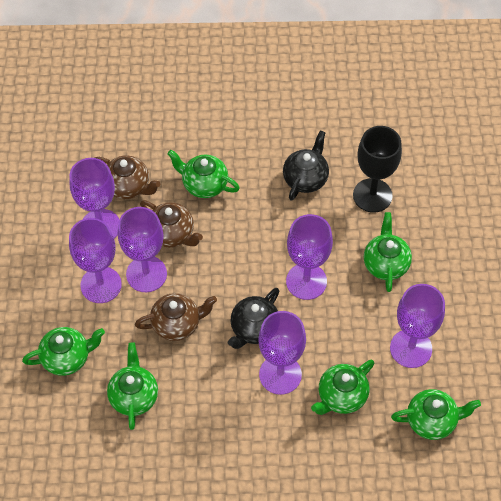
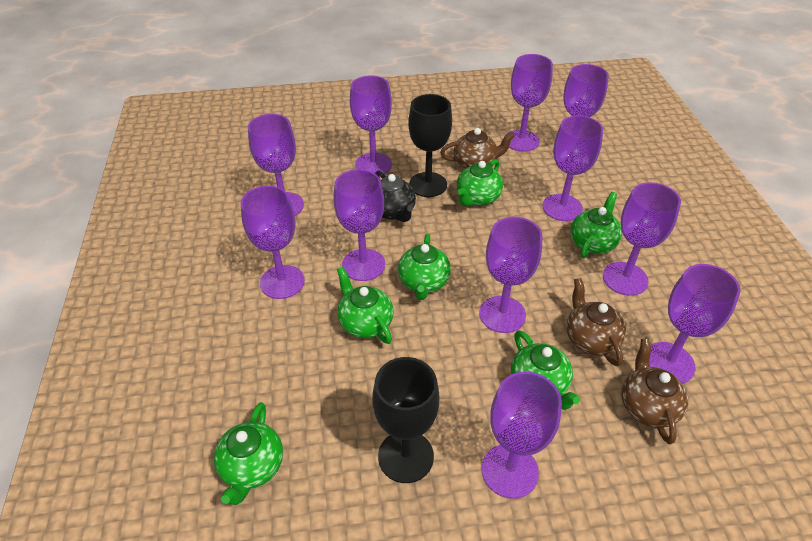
black goblet: [353,126,402,213] = 1 -> [372,357,440,483] [408,94,452,197] = 2
black teapot: [228,288,279,349] [283,130,329,201] = 2 -> [375,170,416,222] = 1
purple goblet: [69,158,119,239] [69,218,122,303] [118,207,167,292] [258,311,306,395] [286,214,333,300] [390,284,445,368] = 6 -> [240,185,305,299] [248,114,304,216] [334,169,385,281] [350,75,392,174] [479,217,543,333] [482,371,562,499] [505,54,553,152] [542,115,603,221] [553,64,609,154] [603,182,681,296] [649,264,741,384] = 11

